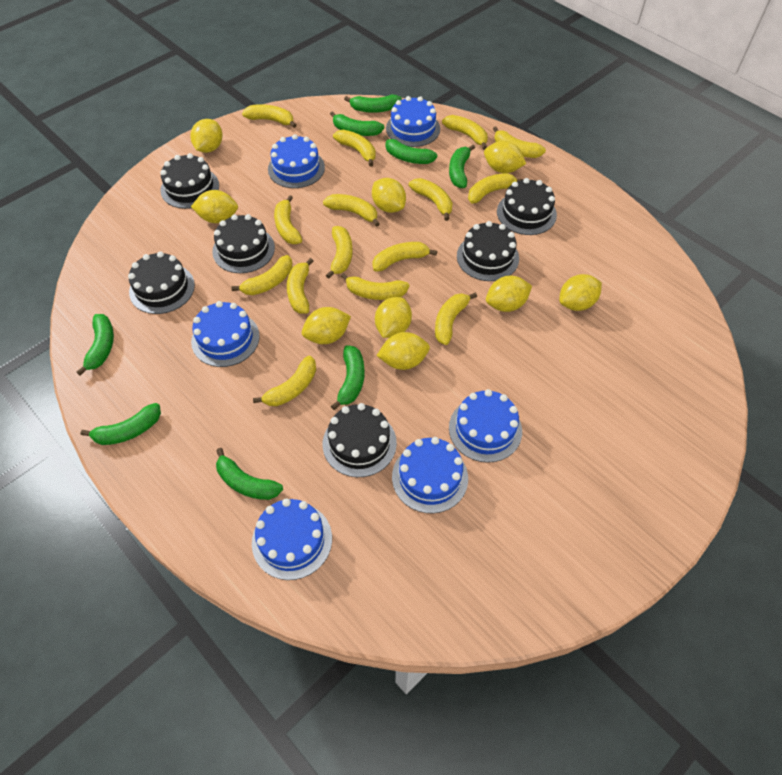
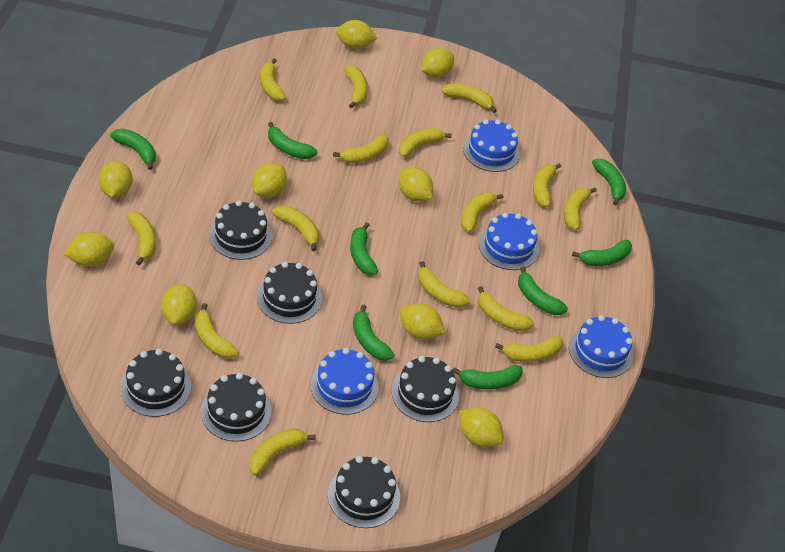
blue cake: [191,301,260,367] [252,498,332,580] [268,134,325,188] [386,96,440,147] [392,437,468,513] [449,389,522,463] = 6 -> [310,348,379,415] [463,119,520,172] [479,213,539,270] [569,315,633,378] = 4

